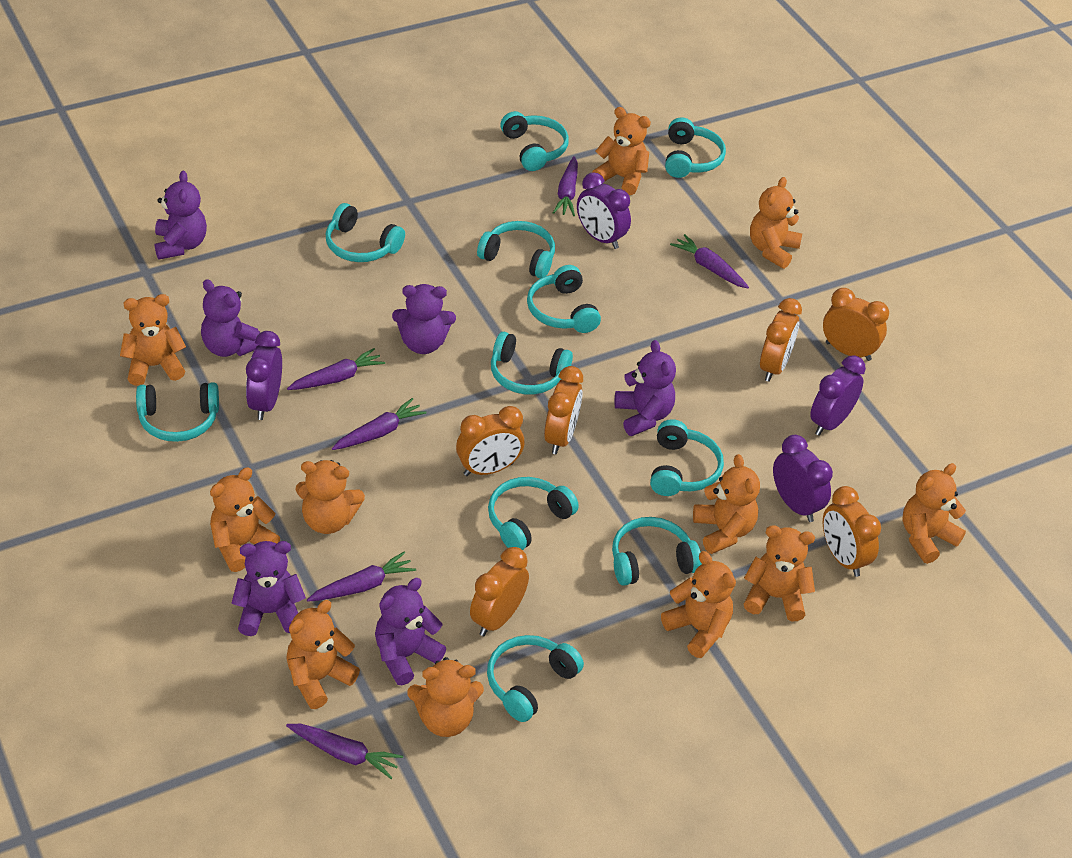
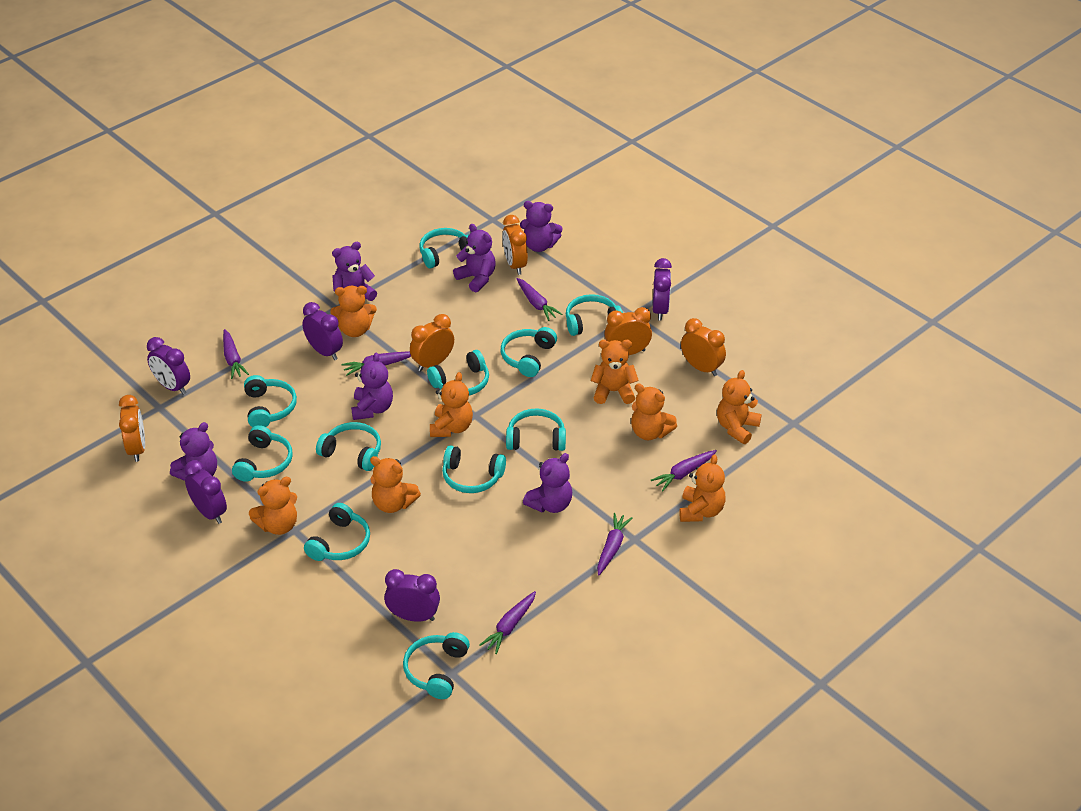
orange clock: [456,406,524,476] [470,547,529,636] [544,366,583,454] [760,298,802,382] [823,288,889,361] [823,486,881,577] = 6 -> [119,395,145,462] [410,314,454,371] [502,215,528,275] [604,307,652,355] [681,318,726,376] = 5
orange teddy bear: [120,294,186,386] [210,467,280,572] [286,600,360,709] [296,460,365,534] [407,657,484,737] [593,107,651,195] [661,551,736,658] [693,454,760,554] [744,525,815,621] [750,177,802,269] [903,463,966,564] = 11 -> [249,477,297,535] [330,286,377,337] [370,456,421,513] [430,372,473,437] [591,340,639,404] [631,383,677,440] [679,454,726,522] [717,370,762,444] = 8
purple clock: [246,331,282,420] [577,172,631,249] [773,435,833,522] [810,355,866,436] = 4 -> [147,337,190,395] [184,460,227,524] [302,302,343,360] [384,569,440,622] [653,258,672,320] = 5

